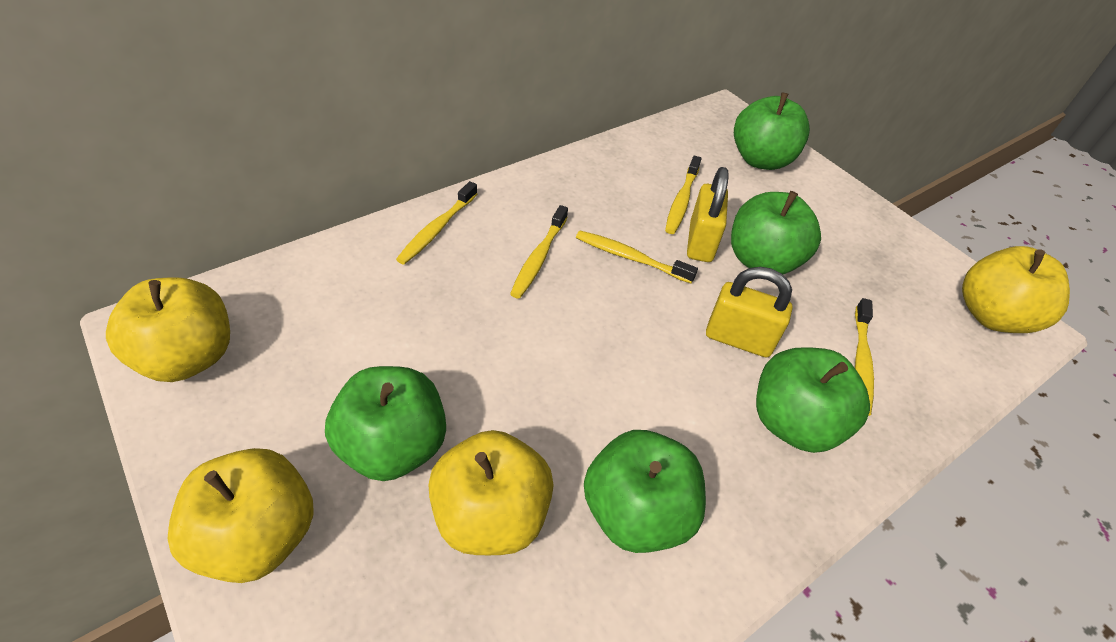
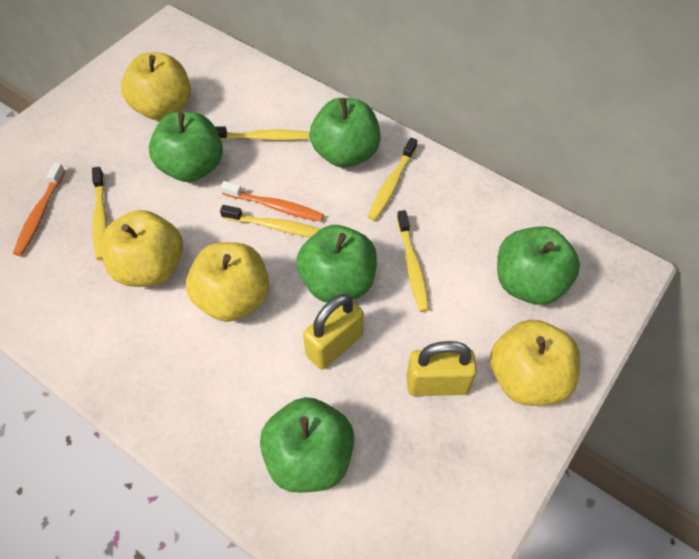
orange toothbrush: none = 0 -> [13,163,65,256] [220,181,324,222] = 2

